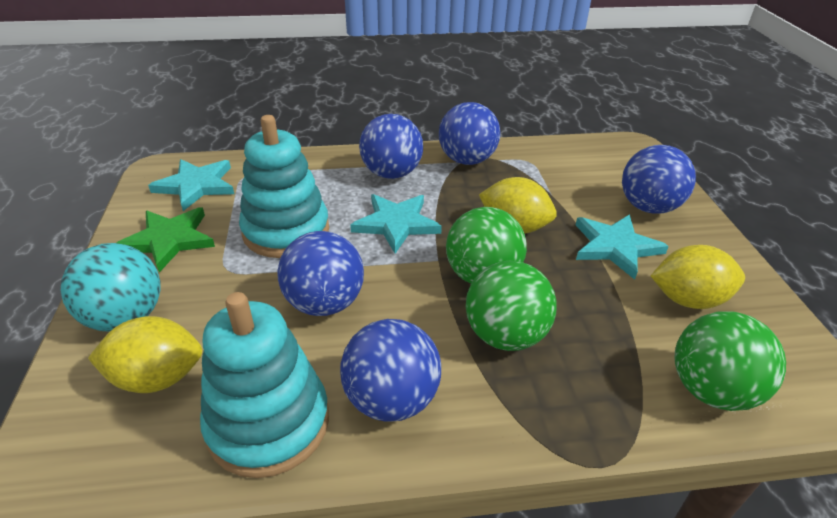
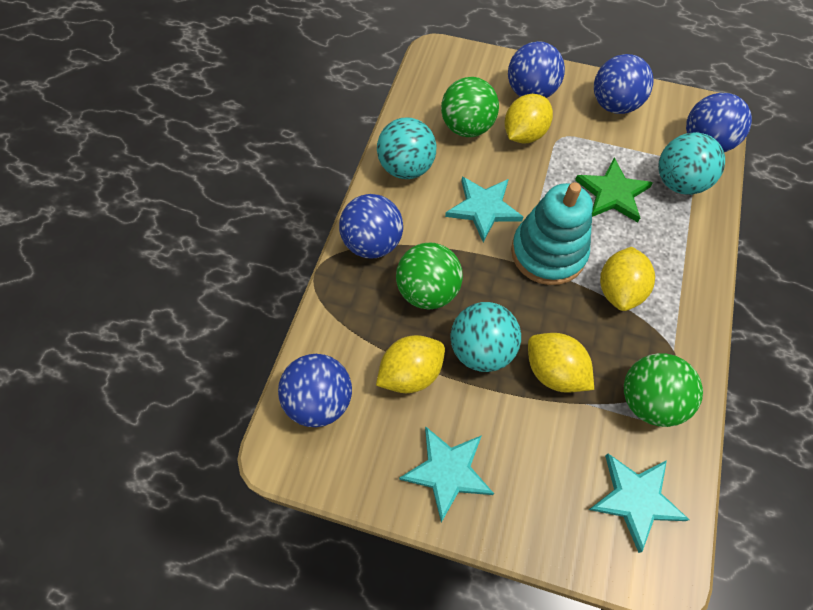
turquoise ball: [61,243,161,331] = 1 -> [377,117,436,179] [451,302,521,372] [658,132,725,195] = 3
turquoise stacking toy: [200,292,329,478] [239,115,329,258] = 2 -> [511,182,593,285] = 1
yellow lemon: [88,316,202,393] [479,177,557,234] [651,245,745,309] = 3 -> [376,335,445,393] [504,94,553,143] [528,333,594,393] [600,247,655,311] = 4

